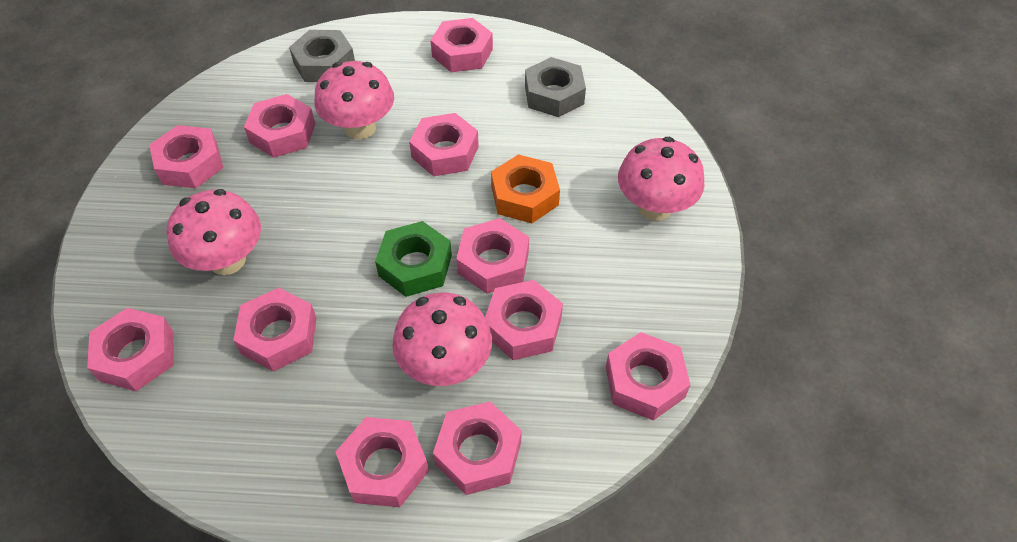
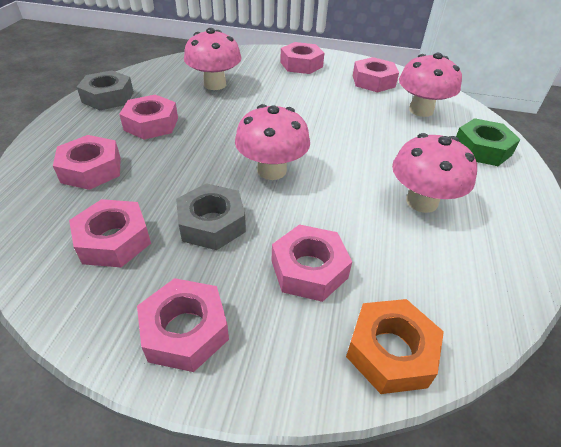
pink nut: [87,308,174,391] [149,125,224,188] [233,288,317,371] [244,94,315,158] [335,417,429,507] [409,113,479,176] [430,18,493,72] [433,401,522,495] [456,218,529,294] [485,280,563,360] [606,332,690,421] = 11 -> [53,135,121,190] [69,199,151,267] [119,94,178,140] [137,278,229,372] [272,224,352,302] [280,42,324,74] [353,57,399,92] = 7

